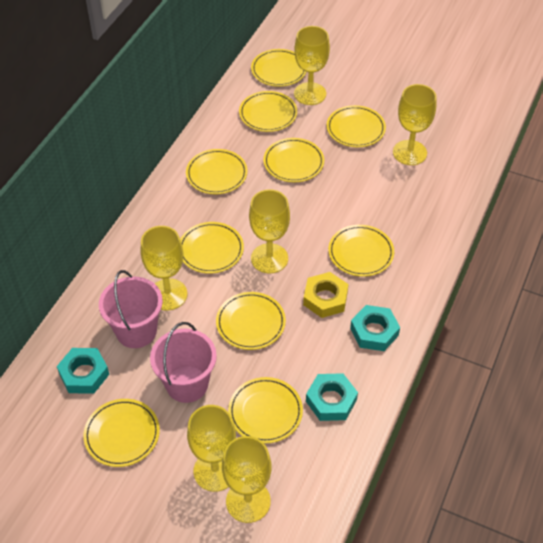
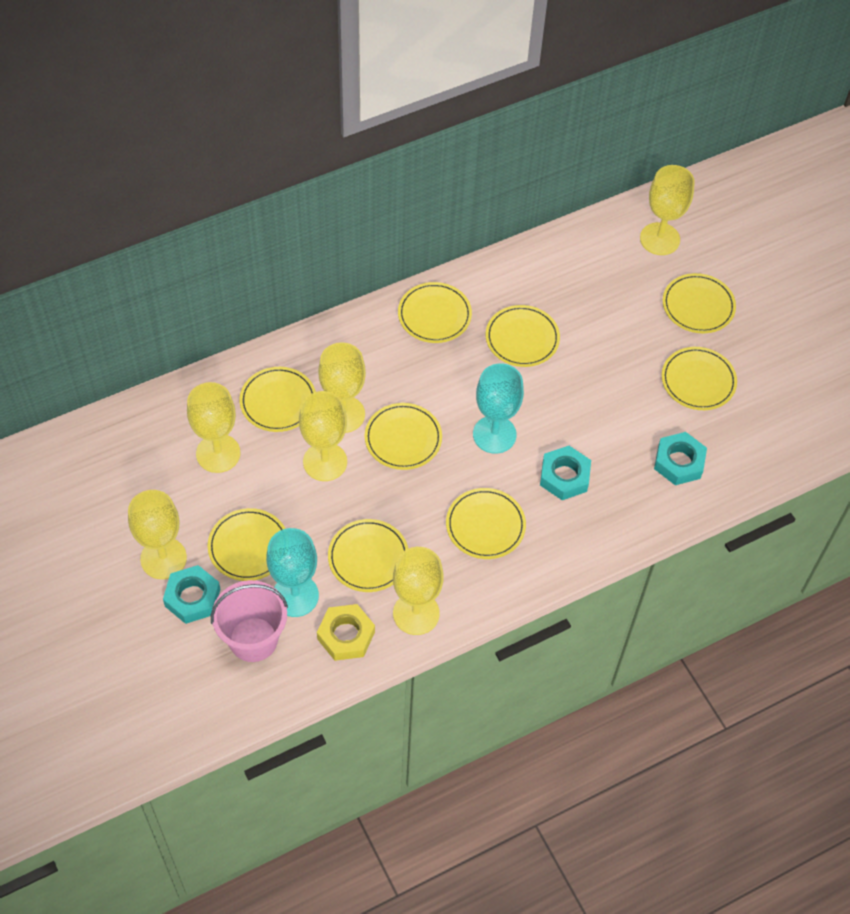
pink bucket: [99,270,163,348] [150,322,217,403] = 2 -> [211,580,288,662] = 1
turquoise goblet: none = 0 -> [266,528,319,617] [473,363,524,454] = 2
yellow plate: [83,399,160,467] [180,222,244,274] [186,149,248,194] [216,292,286,350] [228,377,303,444] [239,91,297,132] [251,49,306,87] [263,138,324,182] [327,105,386,147] [328,225,394,277] = 10 -> [208,508,286,581] [240,367,316,432] [328,519,408,592] [365,403,442,470] [398,282,472,343] [446,488,526,559] [486,305,560,367] [662,347,737,410] [663,273,736,333] = 9

